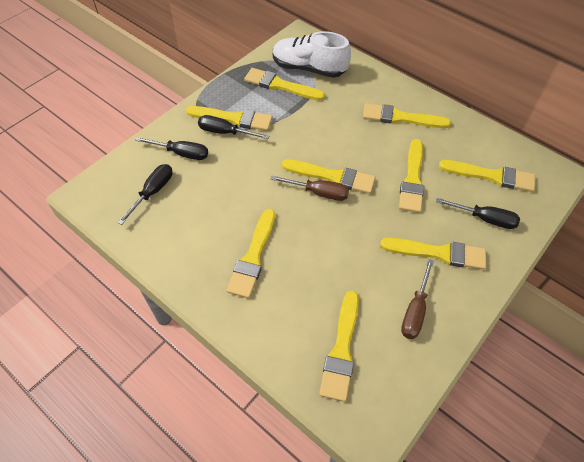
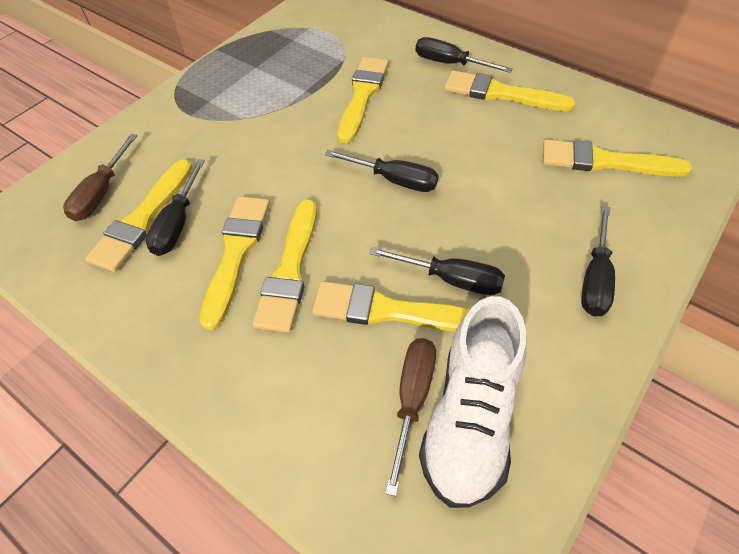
black screwdriver: [117,164,172,225] [135,137,208,160] [198,115,269,139] [436,198,520,229] = 4 -> [146,159,205,256] [325,150,439,192] [369,247,505,295] [415,37,513,73] [581,206,615,316] = 5
yellow brush: [186,106,273,131] [227,209,275,298] [244,68,325,101] [282,159,375,194] [319,290,359,402] [363,103,451,128] [380,238,486,270] [399,139,424,213] [439,160,535,192] = 9 -> [85,159,193,272] [199,196,270,330] [253,199,317,333] [312,281,470,332] [337,57,389,143] [444,70,575,111] [543,139,692,177] = 7

